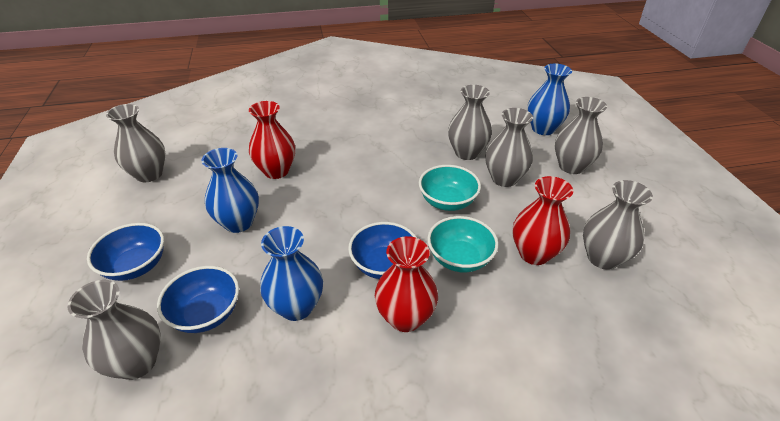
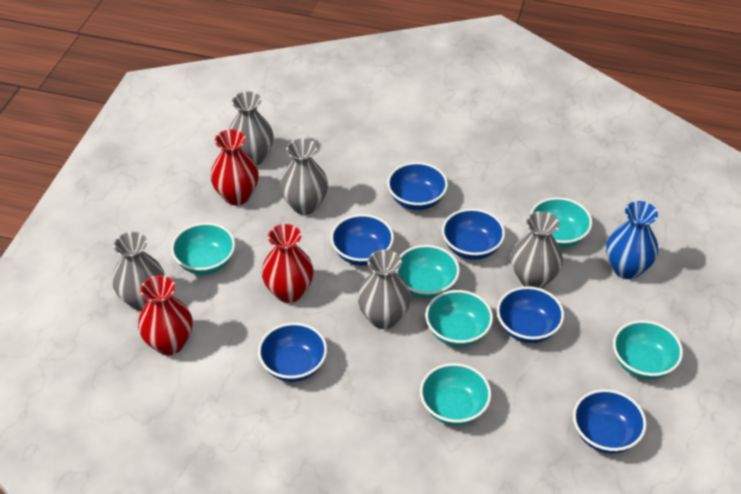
blue bowl: [87,223,164,281] [157,266,239,333] [348,222,417,279] = 3 -> [258,323,327,382] [331,214,394,266] [387,162,448,210] [442,208,505,260] [497,286,564,343] [573,389,647,453] = 6
blue vase: [201,148,259,233] [260,226,323,321] [528,64,572,135] = 3 -> [606,201,658,279] = 1
grey vase: [67,280,161,380] [106,104,166,182] [448,85,492,160] [485,108,533,187] [555,97,607,174] [583,180,653,270] = 6 -> [112,232,165,311] [229,91,274,166] [280,138,328,215] [358,250,411,329] [511,211,563,289] = 5
turquoise bowl: [419,165,481,211] [427,216,499,272] = 2 -> [171,223,235,275] [396,245,460,299] [420,363,491,425] [425,290,493,347] [530,197,592,248] [613,320,683,379] = 6

